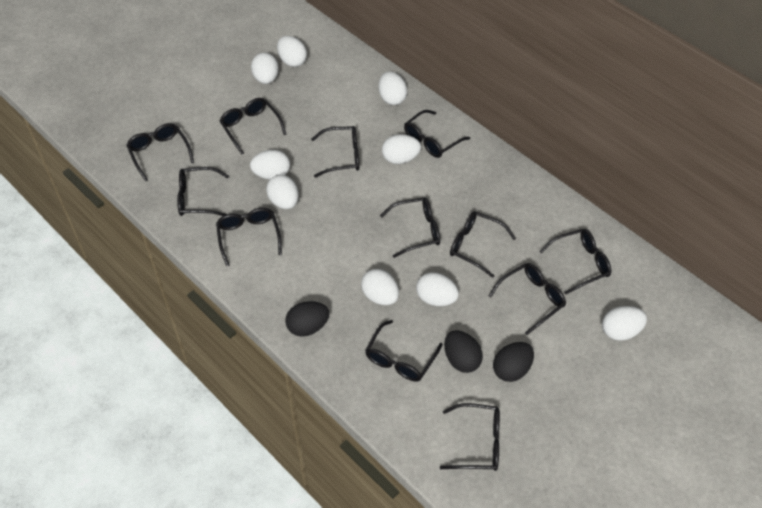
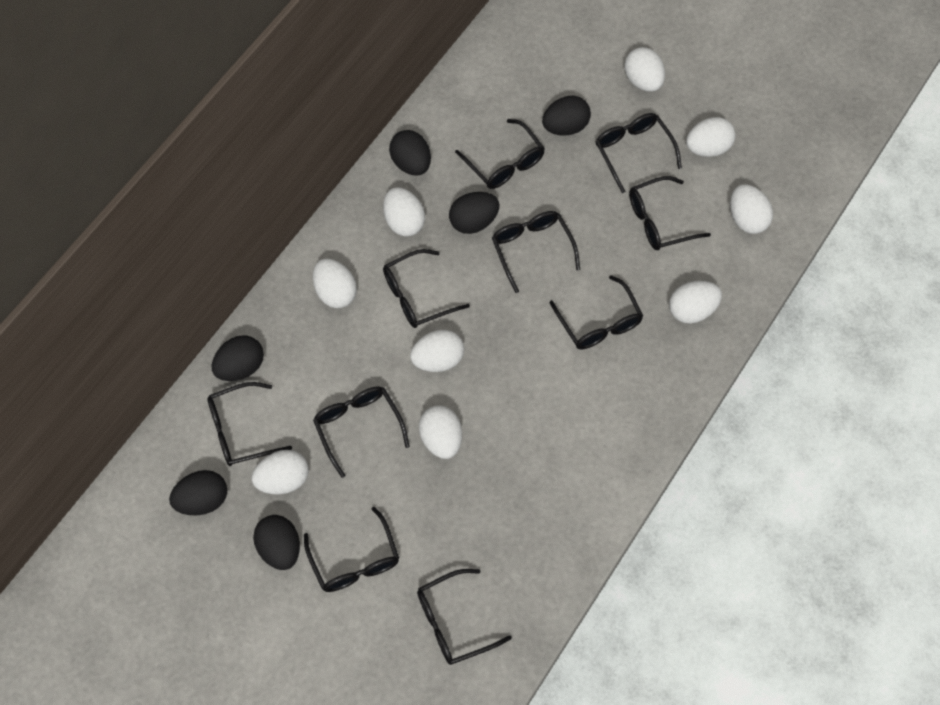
black egg: [285,301,329,337] [444,330,483,373] [493,342,534,382] = 3 -> [169,470,227,515] [212,335,264,381] [253,515,300,570] [389,130,431,175] [449,192,500,234] [542,96,591,136] = 6
black glasses: [126,123,194,182] [177,167,229,216] [216,208,282,266] [220,98,287,155] [311,126,359,177] [365,320,443,381] [380,198,440,258] [404,110,470,158] [440,403,500,471] [450,211,516,278] [489,263,566,335] [540,229,611,294] = 12 -> [207,382,292,466] [304,507,399,592] [313,386,410,478] [383,249,470,328] [417,569,512,665] [455,119,545,189] [492,211,580,293] [550,275,643,349] [595,113,682,193] [629,176,711,250] = 10

